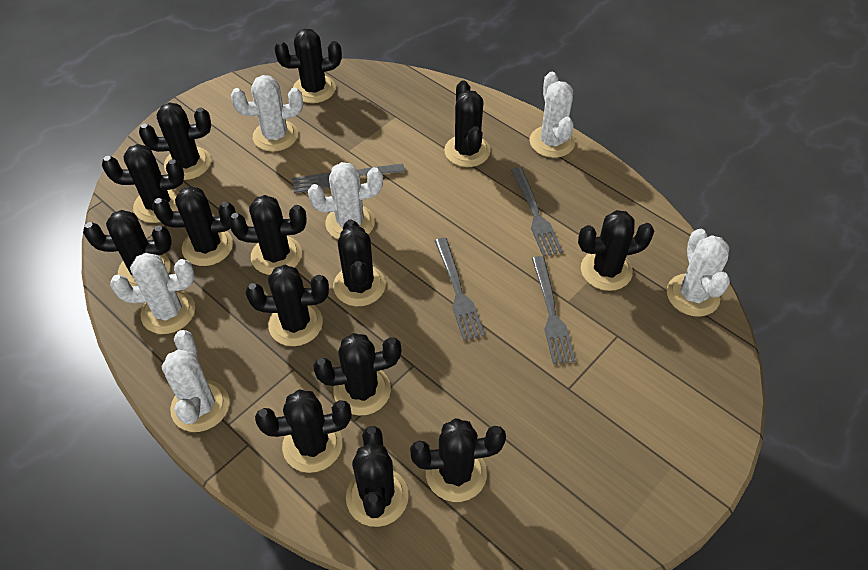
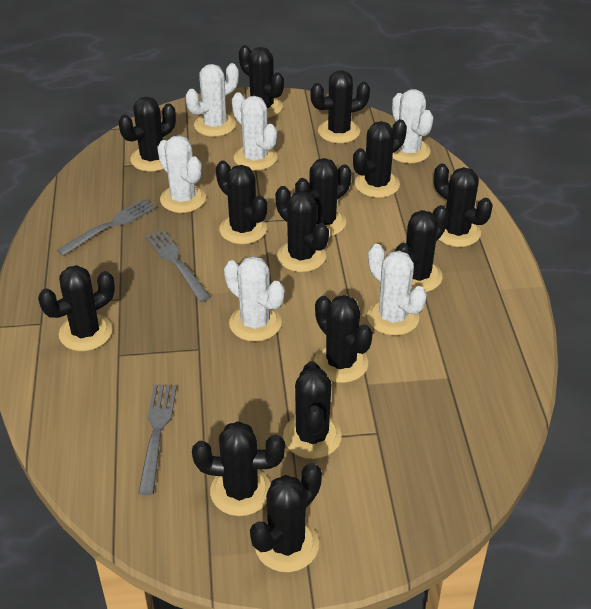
grey fork: [292,164,405,193] [435,238,485,341] [511,167,563,257] [532,256,576,364] = 4 -> [57,198,156,256] [138,384,177,495] [146,230,211,302] = 3

